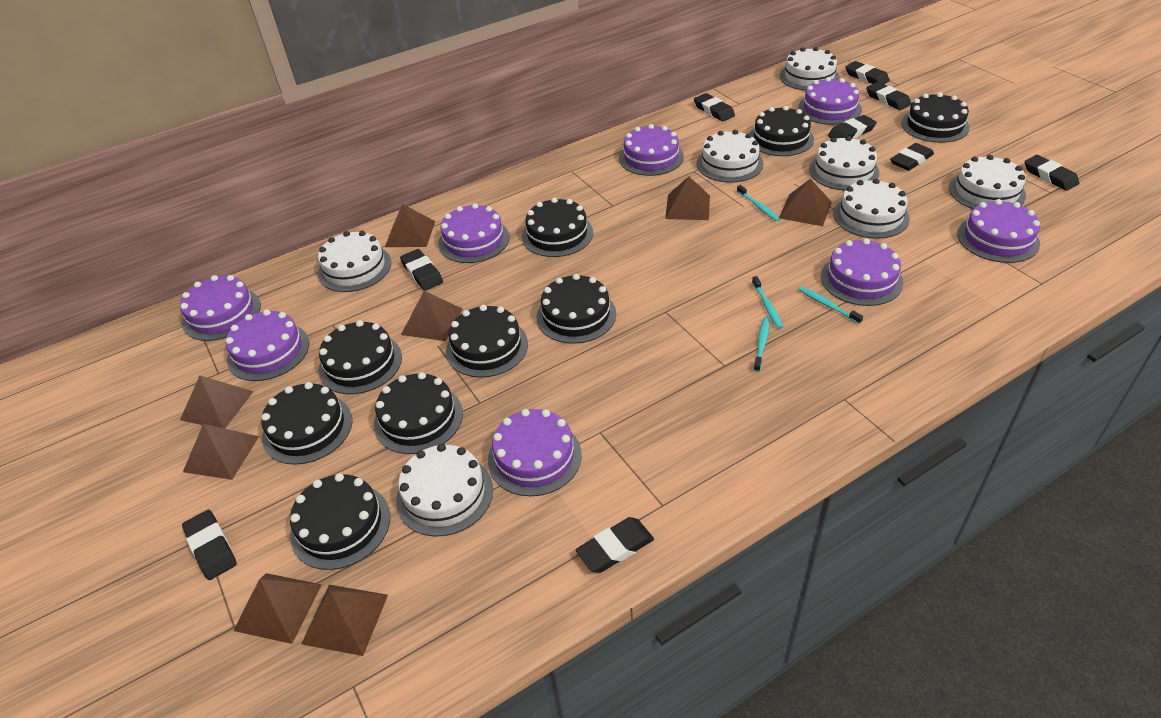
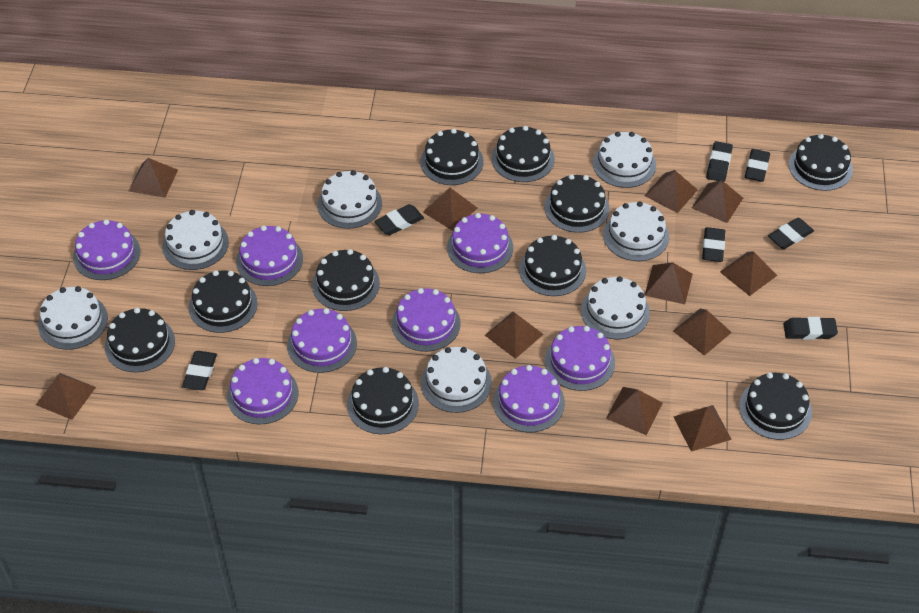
black cake: [261,382,352,465] [290,473,390,570] [319,320,402,394] [374,372,463,454] [446,305,528,378] [522,198,593,257] [536,274,616,344] [750,106,814,156] [901,92,970,143] = 9 -> [105,308,175,372] [189,270,258,333] [312,249,380,311] [347,367,419,434] [420,129,484,185] [491,126,555,182] [519,235,586,296] [544,174,610,233] [739,372,812,440] [789,134,853,191] = 10
black eraser: [182,510,237,580] [400,249,443,291] [576,517,654,573] [694,93,735,122] [828,115,877,139] [845,61,890,84] [866,82,911,110] [890,143,934,171] [1024,155,1079,191] = 9 -> [182,351,217,390] [374,204,424,235] [702,227,725,262] [706,141,733,182] [745,149,770,182] [768,218,814,249] [783,317,838,340] = 7
brown pyramid: [180,376,254,429] [183,424,259,480] [233,573,322,644] [302,585,388,656] [385,204,435,247] [401,291,463,341] [665,176,710,220] [779,179,832,226] = 8 -> [36,373,96,420] [129,158,178,198] [423,188,477,231] [485,312,544,359] [606,387,663,435] [644,170,698,213] [645,262,693,304] [673,308,732,356] [674,405,732,452] [692,180,743,223] [720,251,777,296] = 11
turquoise toothbrush: [737,185,780,222] [752,276,783,329] [754,317,769,372] [798,286,863,324] = 4 -> none = 0

